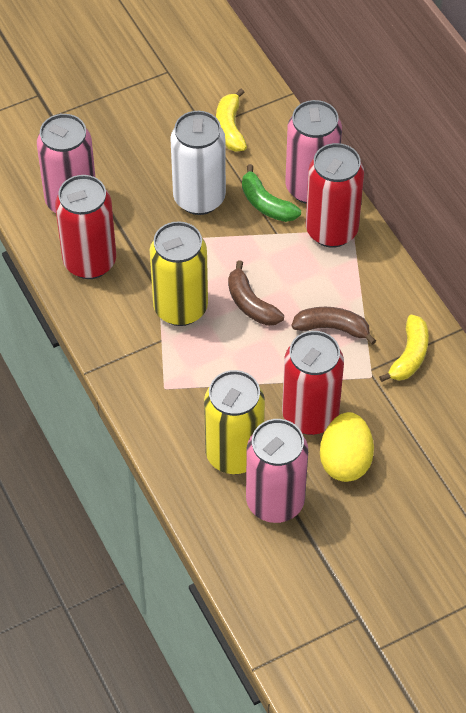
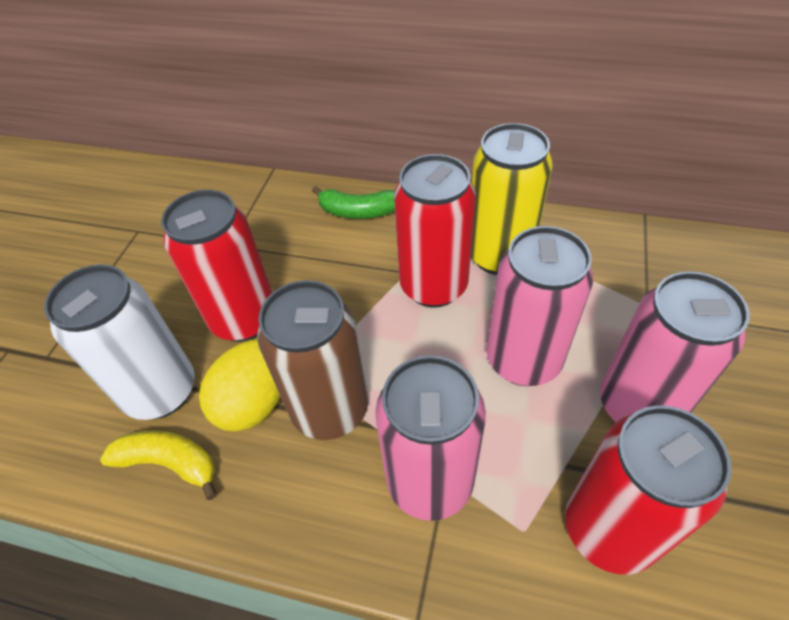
brown banana: [228,260,284,326] [292,307,376,345] = 2 -> none = 0
brown can: none = 0 -> [257,280,368,440] = 1
yellow banana: [216,89,247,152] [379,315,429,382] = 2 -> [100,431,217,500] = 1
yellow can: [150,221,208,326] [204,370,265,474] = 2 -> [471,123,553,275] = 1

